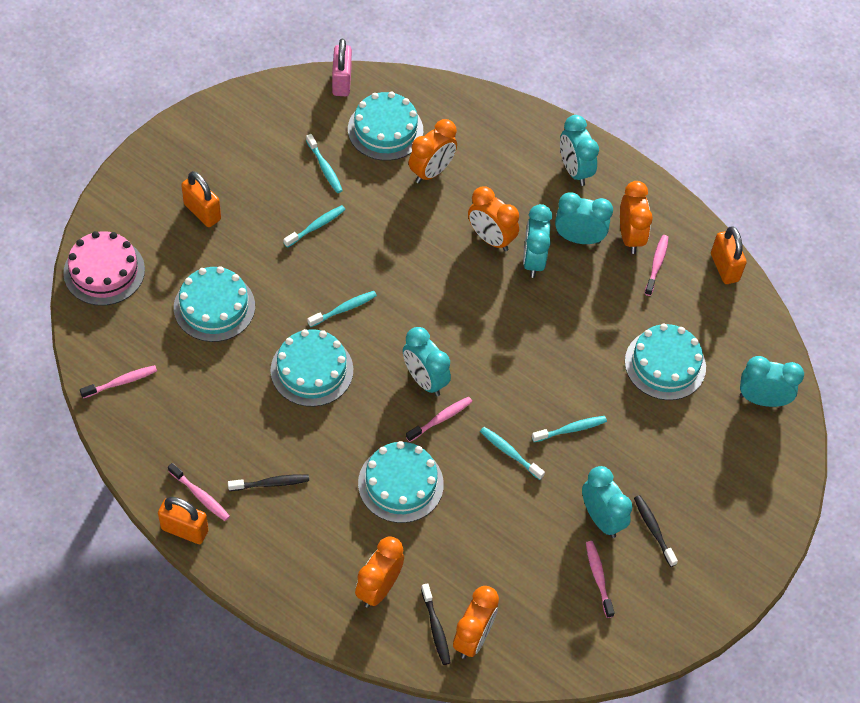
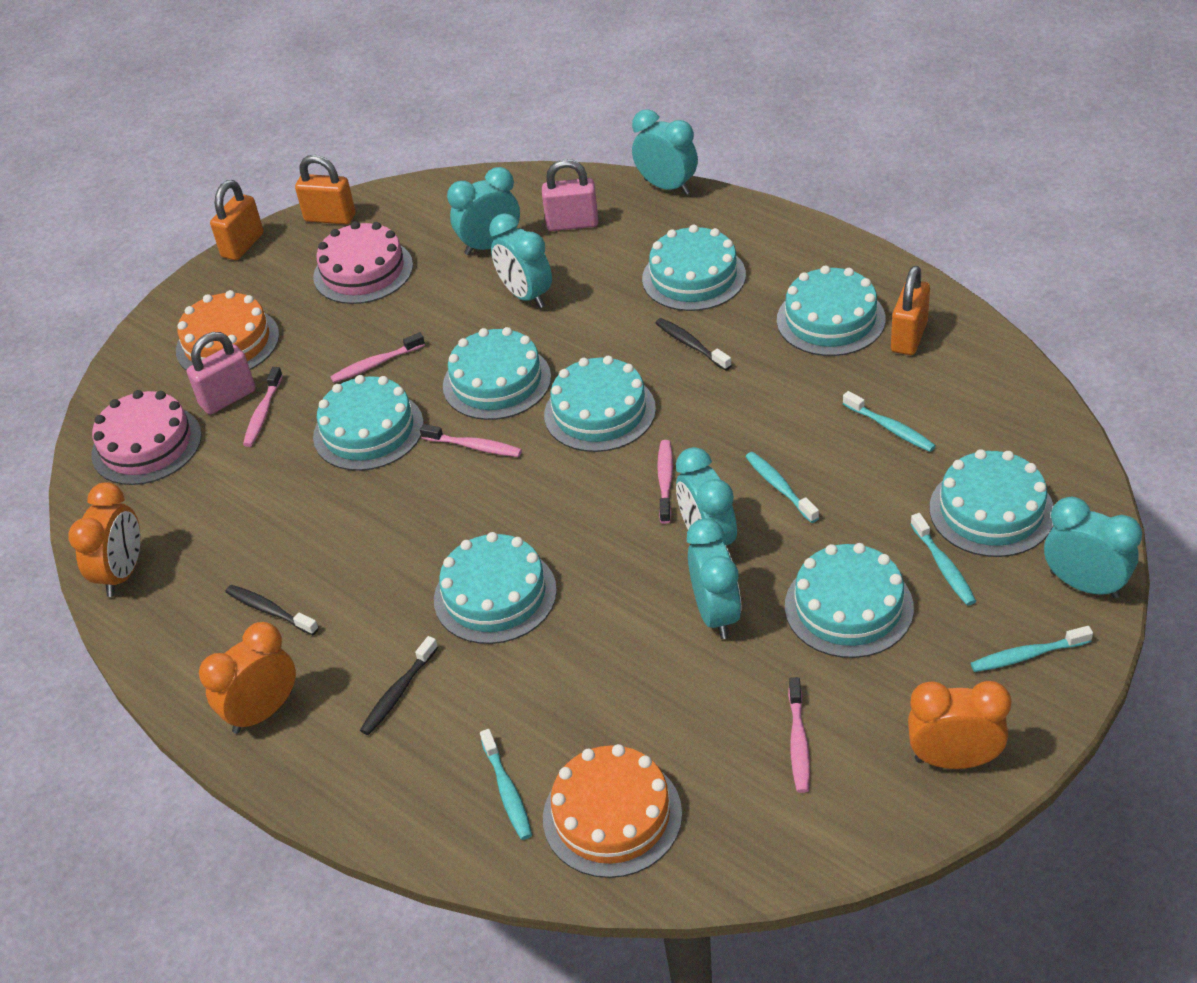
orange cake: none = 0 -> [176,290,279,371] [543,744,682,878] = 2
orange clock: [355,536,404,608] [409,119,457,184] [453,586,499,659] [468,186,519,251] [620,181,653,254] = 5 -> [68,482,140,597] [199,622,296,734] [908,681,1011,769] = 3
pink cake: [63,231,145,306] = 1 -> [91,390,202,485] [313,221,413,304] = 2
pink padlock: [332,39,352,96] = 1 -> [187,332,256,415] [542,159,598,231] = 2
turquoise cake: [174,266,255,342] [270,329,353,407] [348,91,423,161] [358,441,444,523] [625,323,706,400] = 5 -> [313,375,424,471] [434,532,557,644] [443,327,551,420] [544,356,656,452] [642,225,746,311] [777,265,885,356] [785,543,914,658] [930,449,1054,557] = 8

